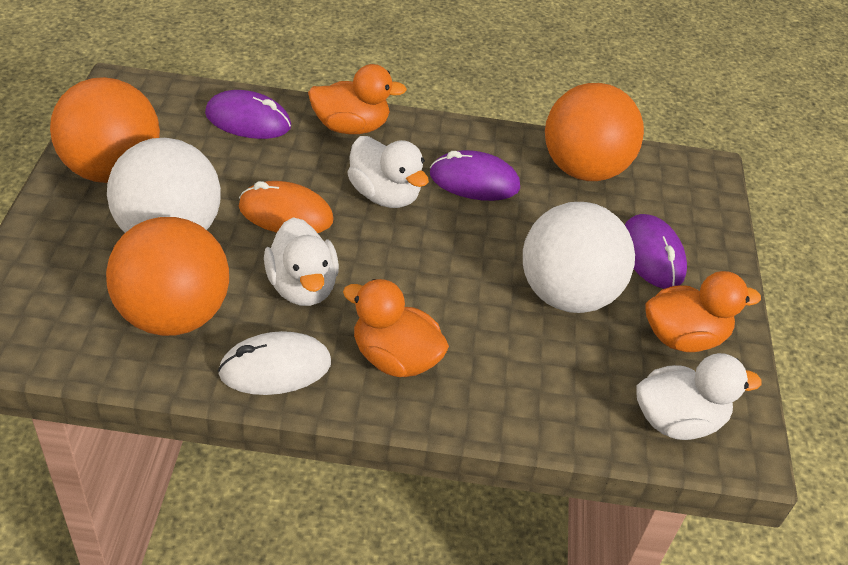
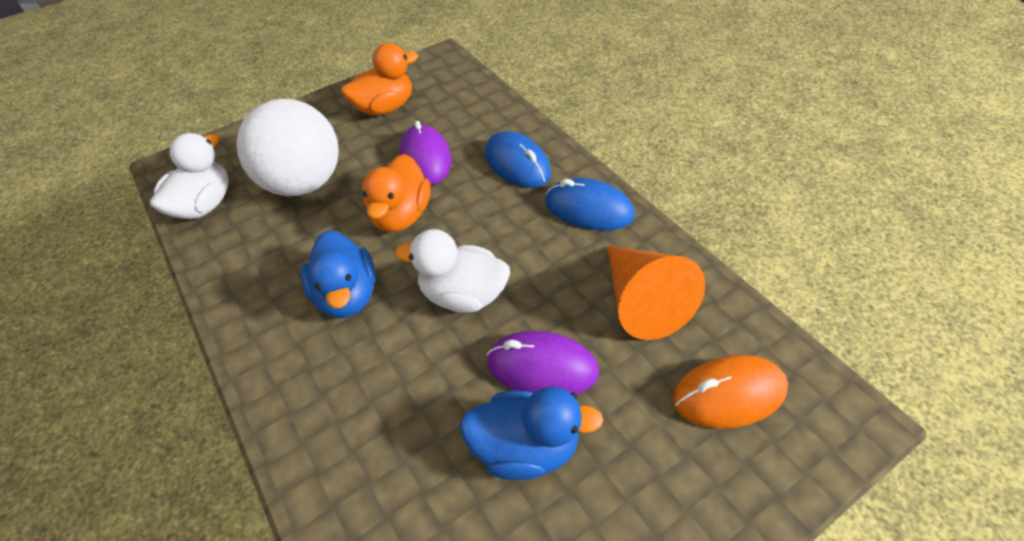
blue duck: none = 0 -> [301,231,376,318] [460,387,604,480] = 2
blue mouse: none = 0 -> [485,131,551,188] [545,178,635,231] = 2
orange ball: [50,77,160,183] [106,217,229,336] [545,83,644,181] = 3 -> none = 0
orange cone: none = 0 -> [607,246,705,340] = 1
orange duck: [308,64,407,134] [343,279,449,377] [646,271,761,352] = 3 -> [341,43,418,116] [362,154,431,232] = 2
purple mouse: [205,90,291,139] [430,150,520,201] [625,214,687,289] = 3 -> [399,121,452,185] [487,331,599,395] = 2
white ball: [107,138,221,233] [523,202,635,313] = 2 -> [236,99,339,196] = 1
white duck: [264,217,339,306] [348,136,429,208] [636,353,761,440] = 3 -> [150,133,229,219] [395,229,510,313] = 2
white mouse: [218,331,331,395] = 1 -> none = 0

